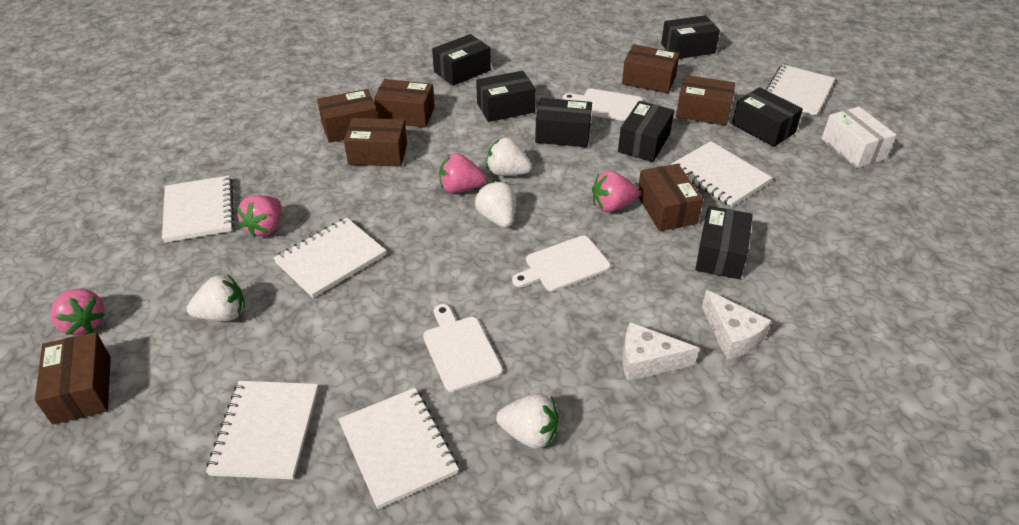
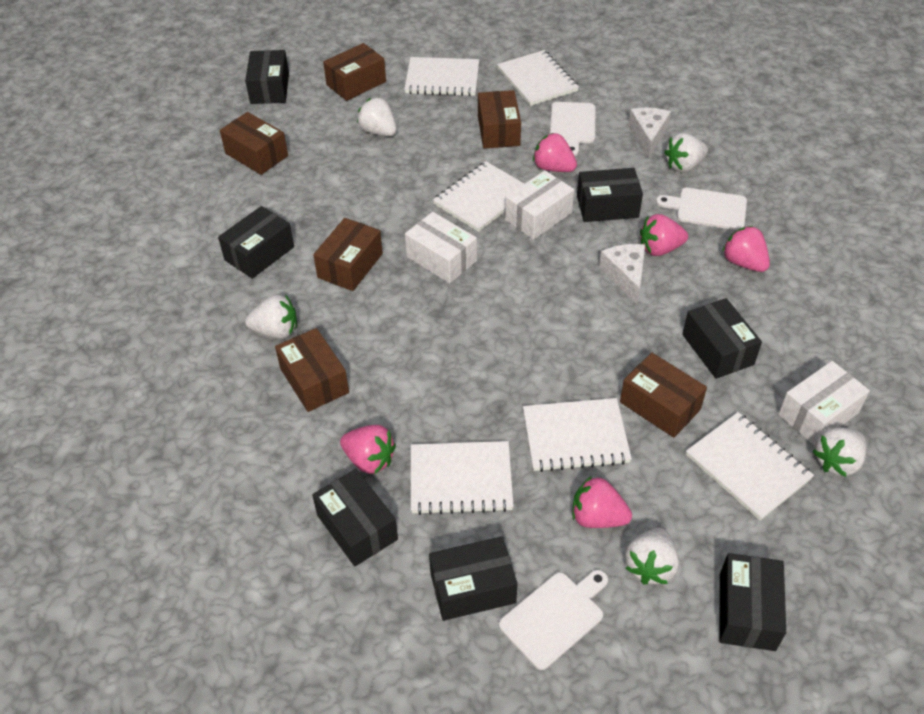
brown box: [35,332,111,424] [317,89,378,143] [344,118,407,167] [374,79,435,128] [622,44,680,93] [638,164,703,231] [676,75,735,126] = 7 -> [220,112,288,175] [275,328,349,412] [313,218,383,291] [323,43,386,101] [478,90,521,149] [620,353,707,438] = 6
pink strawberry: [51,288,106,335] [237,195,281,238] [439,153,486,193] [592,171,639,212] = 4 -> [340,425,396,474] [533,133,577,172] [572,476,632,528] [640,214,688,256] [722,226,770,272] = 5
white box: [821,107,896,168] = 1 -> [405,212,477,284] [505,170,574,240] [778,361,870,445] = 3
white strawberry: [187,274,245,322] [475,181,515,228] [486,137,532,176] [496,393,559,449] = 4 -> [245,295,297,339] [357,97,397,136] [625,528,679,585] [664,133,708,172] [813,427,866,477] = 5

